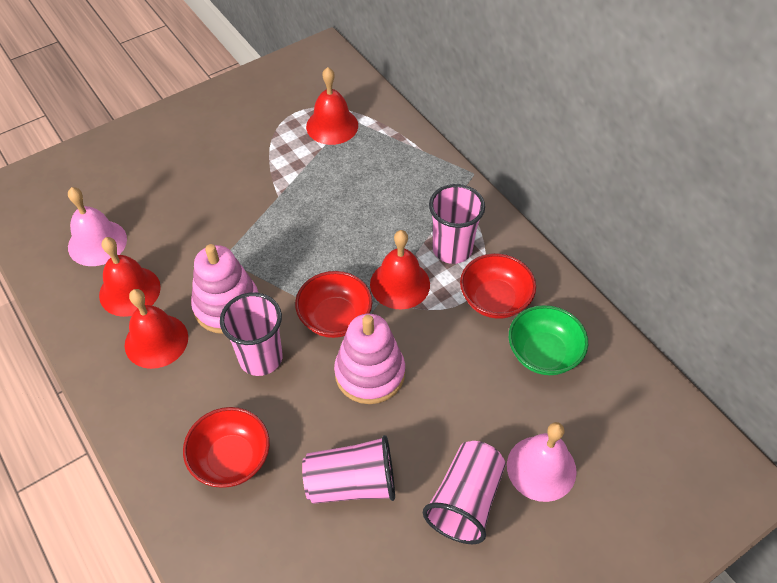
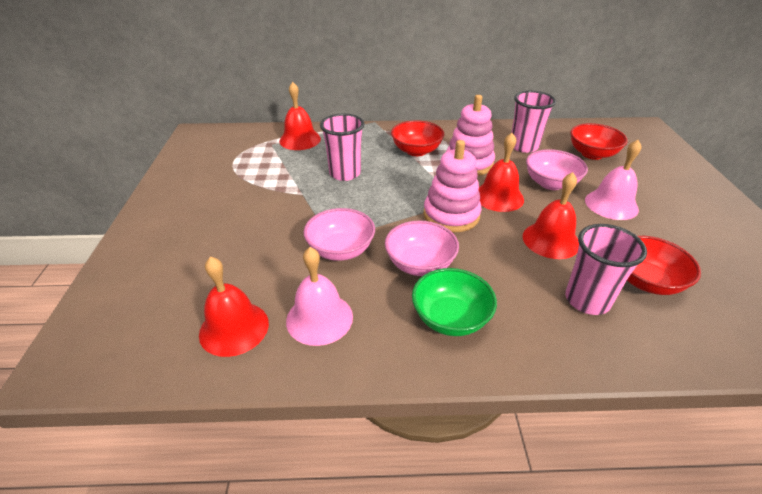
pink bowl: none = 0 -> [304,208,375,261] [385,221,459,276] [526,149,588,190] = 3
pink cup: [220,292,283,376] [302,435,395,504] [423,441,506,544] [429,184,485,264] = 4 -> [320,114,365,181] [512,91,556,153] [565,224,647,315] = 3

